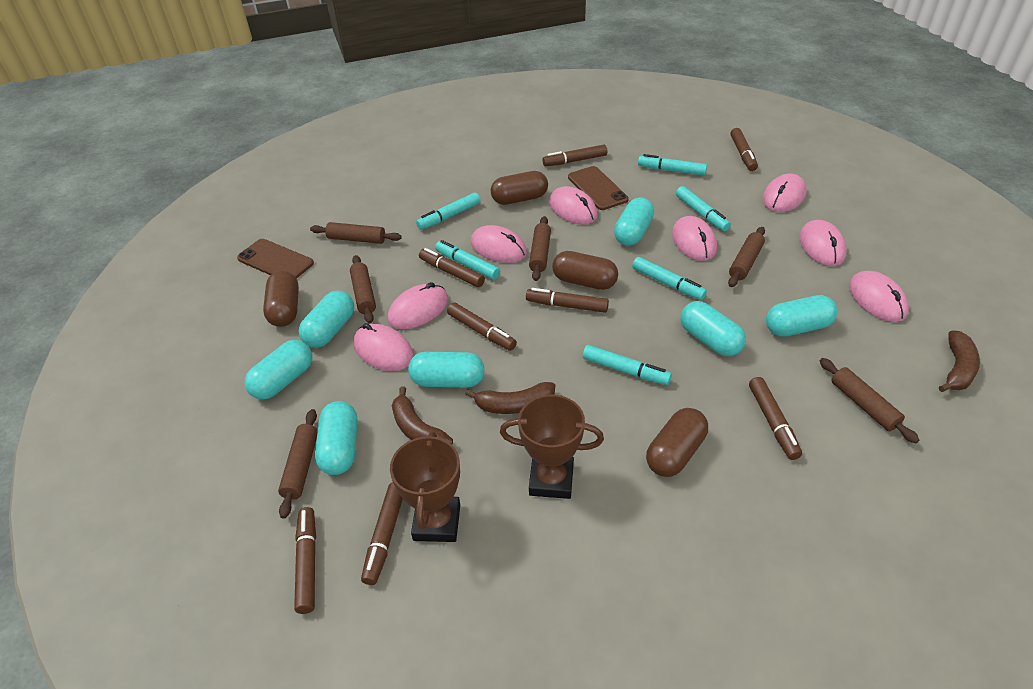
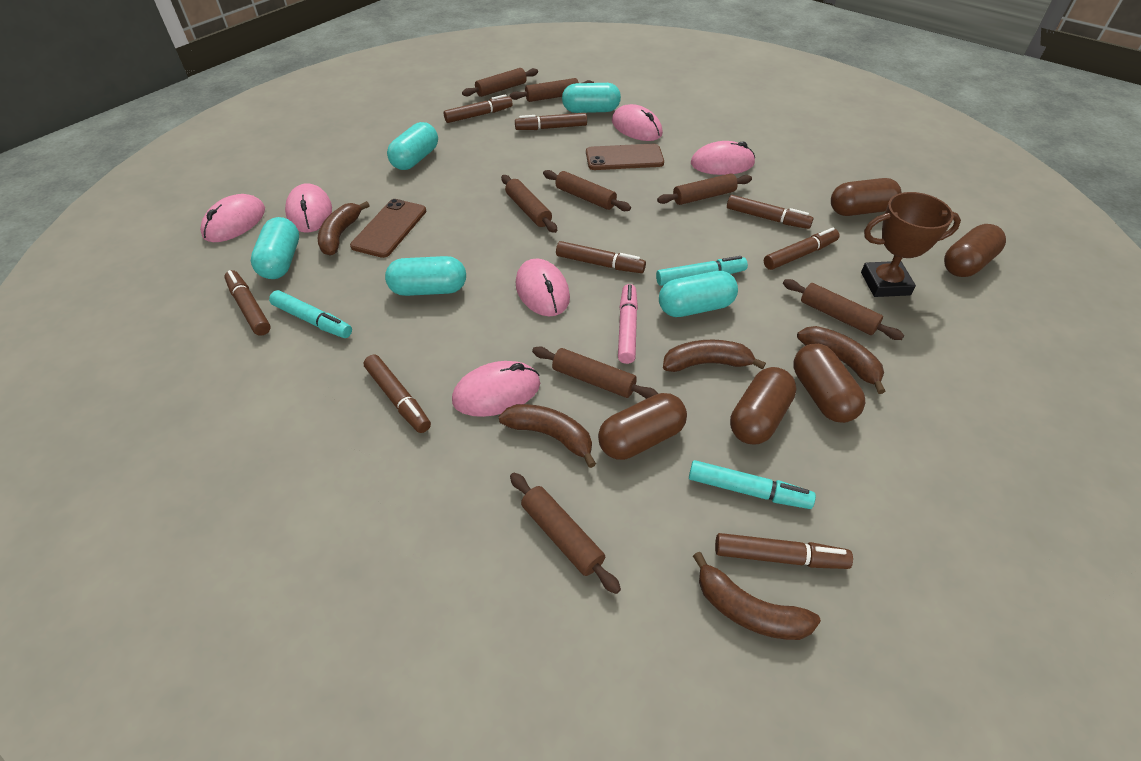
brown banana: [392,387,453,445] [465,382,555,414] [939,330,980,392] = 3 -> [318,201,370,256] [499,404,596,468] [663,340,766,372] [693,552,821,640] [797,326,886,394] = 5
brown capsule: [263,271,299,327] [491,171,548,205] [552,251,618,290] [646,408,708,477] = 4 -> [598,393,687,460] [730,367,796,445] [793,344,865,423] [831,178,902,216] [944,224,1006,277] = 5
brown rolling pin: [278,409,318,519] [310,222,402,244] [350,255,376,324] [529,216,551,281] [728,227,765,287] [820,358,919,443] = 6 -> [462,68,538,97] [501,175,557,233] [509,78,594,102] [510,473,621,594] [532,346,658,399] [543,170,631,211] [657,174,752,205] [783,279,904,340] = 8
brown trophy: [390,431,460,542] [500,395,604,499] = 2 -> [861,192,961,297] = 1
pink marker: none = 0 -> [618,284,638,364] = 1
pink mouse: [354,323,414,371] [388,282,448,329] [471,225,527,263] [549,186,598,224] [672,216,717,261] [763,174,807,212] [799,220,847,266] [849,271,909,322] = 8 -> [200,194,265,242] [285,183,332,233] [452,361,540,417] [516,258,570,317] [612,104,663,141] [691,141,755,175] = 6
turquoise capsule: [245,340,312,400] [299,291,354,348] [315,401,358,475] [408,352,485,388] [614,197,654,246] [680,301,746,356] [766,295,838,337] = 7 -> [251,217,299,279] [385,256,466,296] [387,122,438,170] [562,83,621,113] [659,271,738,317] = 5
turquoise marker: [416,193,480,230] [435,240,500,280] [583,345,672,385] [632,257,707,300] [638,154,707,176] [676,186,731,231] = 6 -> [269,290,352,338] [656,256,748,286] [689,460,816,509] = 3

